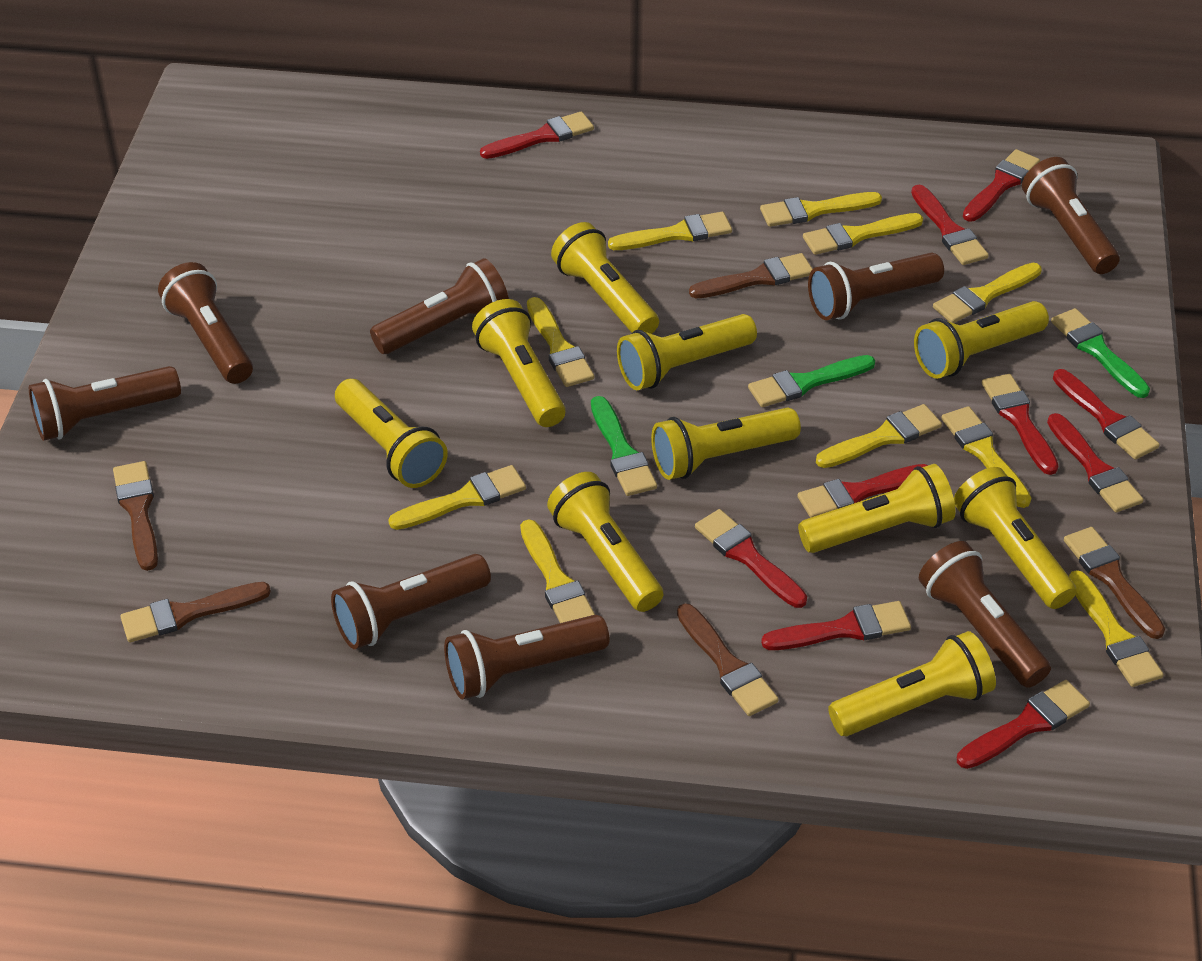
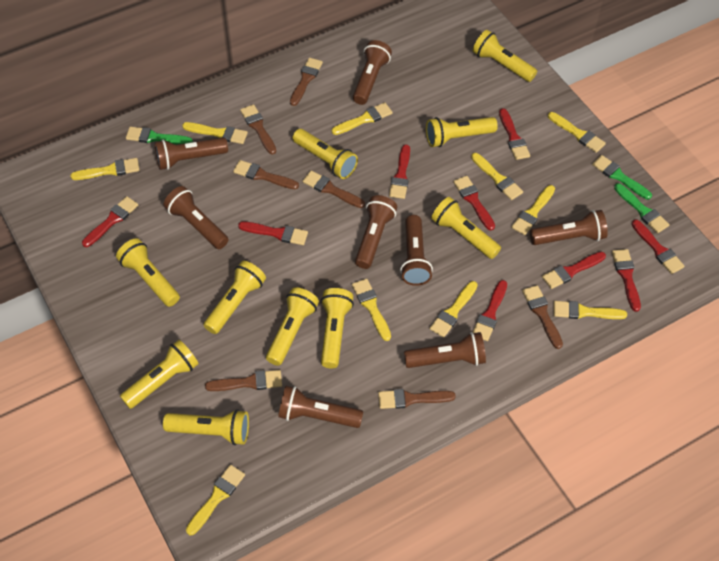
brown brush: [113,461,158,571] [120,582,271,642] [677,603,779,716] [689,253,812,298] [1064,527,1165,639] = 5 -> [205,370,282,391] [233,160,299,189] [240,104,276,154] [290,58,323,106] [303,171,365,208] [378,389,456,409] [522,285,563,349] = 7
red brush: [480,111,594,159] [695,509,807,608] [761,601,911,650] [797,464,928,518] [911,185,989,265] [957,680,1090,769] [963,149,1040,221] [982,374,1059,475] [1047,413,1143,512] [1053,369,1160,459] = 10 -> [82,196,138,247] [238,221,308,245] [389,145,410,199] [453,176,495,230] [473,280,507,341] [499,108,530,160] [542,252,606,289] [612,249,641,312] [631,220,685,274] = 9

